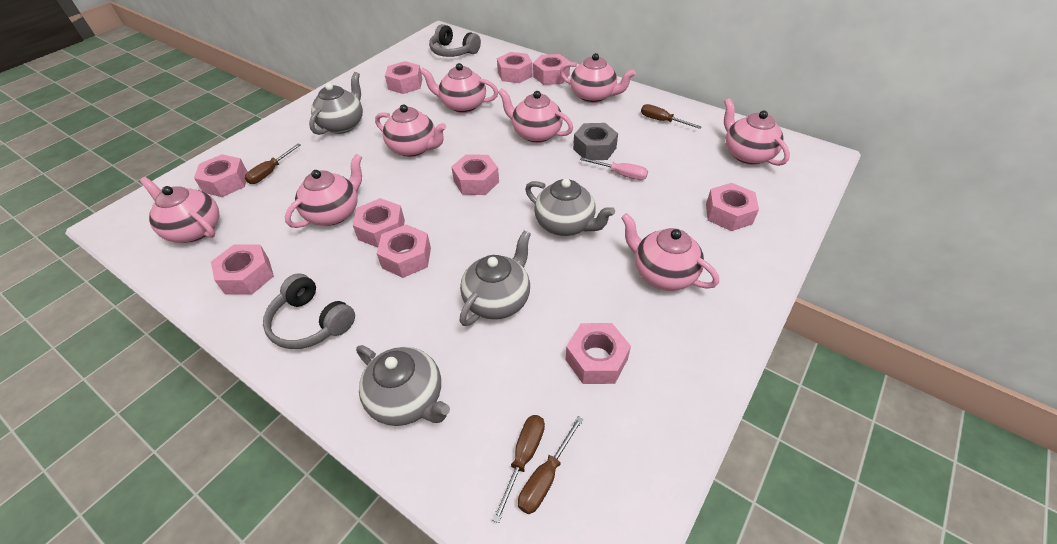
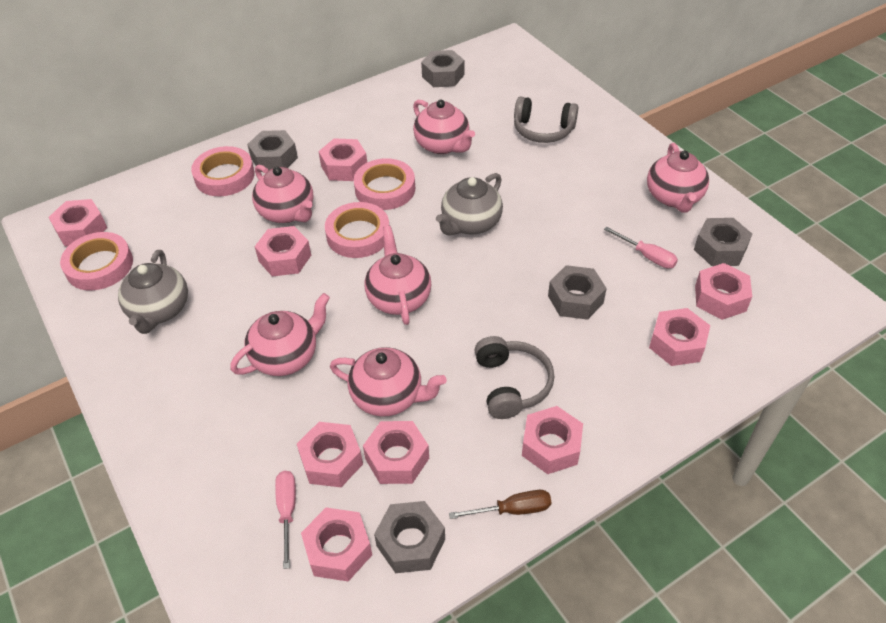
brown screwdriver: [245,144,301,184] [492,415,545,523] [518,416,584,515] [641,104,702,129] = 4 -> [449,490,552,519] = 1
grey nut: [573,123,618,160] = 1 -> [247,130,298,172] [374,501,445,573] [421,50,464,87] [548,265,607,320] [694,218,752,266] = 5
grey teapot: [309,72,363,135] [356,345,450,426] [460,230,531,326] [525,179,615,236] = 4 -> [118,250,188,334] [436,173,503,236] = 2
pink nut: [194,154,248,197] [211,244,274,295] [353,198,405,248] [377,224,431,278] [385,61,422,94] [451,154,499,195] [497,52,533,83] [533,54,570,85] [566,323,631,384] [706,183,759,231] = 10 -> [48,199,107,247] [254,226,311,276] [297,422,363,487] [301,508,372,582] [318,139,367,181] [363,421,429,484] [522,406,583,474] [649,308,711,366] [695,263,752,320] = 9
pink screwdriver: [580,157,648,180] = 1 -> [275,471,296,569] [604,227,678,269] = 2
pink tape: none = 0 -> [60,232,133,290] [191,146,255,196] [325,202,389,258] [354,158,415,210] = 4
pink teapot: [140,177,219,243] [285,154,362,228] [375,104,446,157] [420,63,498,113] [498,88,573,143] [560,53,636,103] [621,213,719,291] [724,98,790,166] = 8 -> [230,293,330,376] [252,164,314,223] [330,347,447,417] [364,226,431,325] [413,100,475,154] [647,143,709,213] = 6

